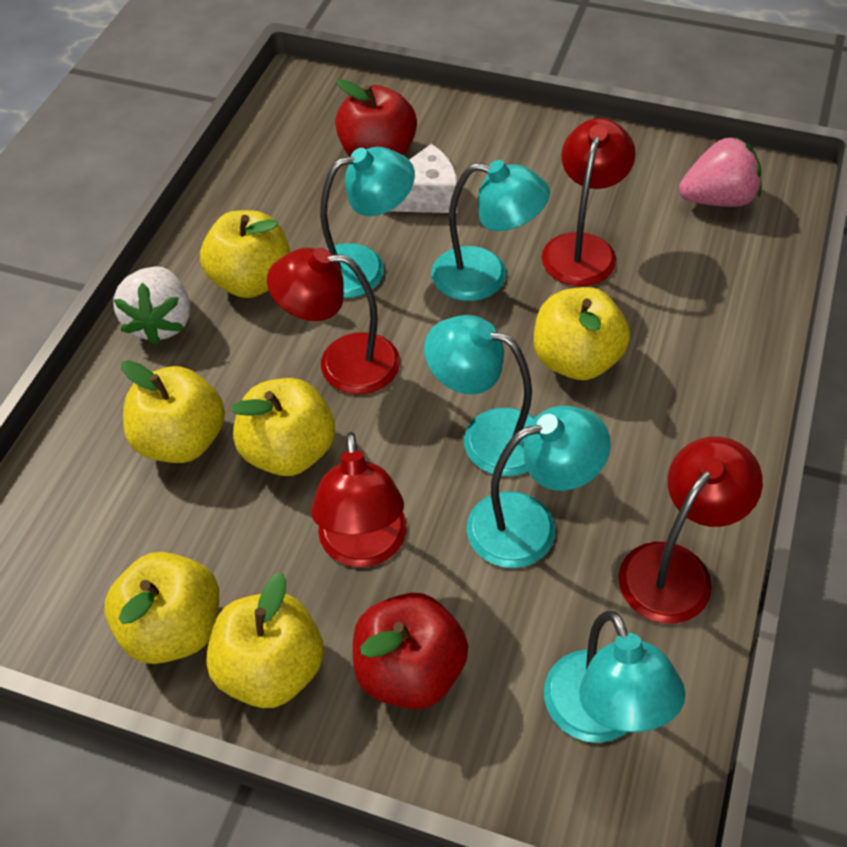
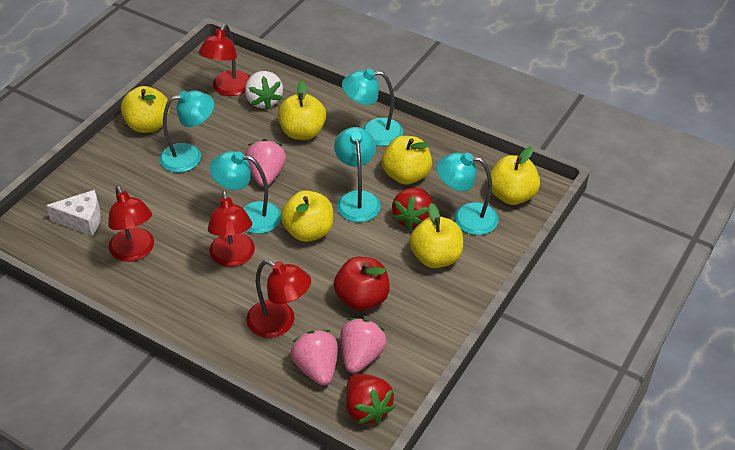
pink strawberry: [679,136,762,207] = 1 -> [245,139,286,187] [291,330,338,386] [340,318,387,373] = 3
red apple: [335,79,417,157] [353,593,468,709] = 2 -> [334,257,390,311] = 1
red strawberry: none = 0 -> [346,374,395,425] [392,187,433,231] = 2

